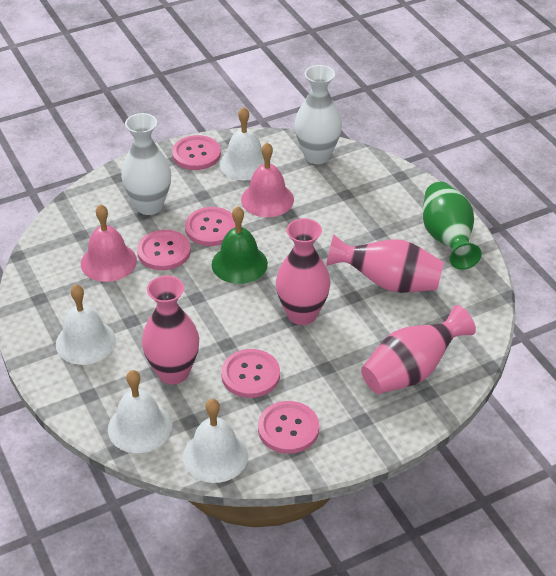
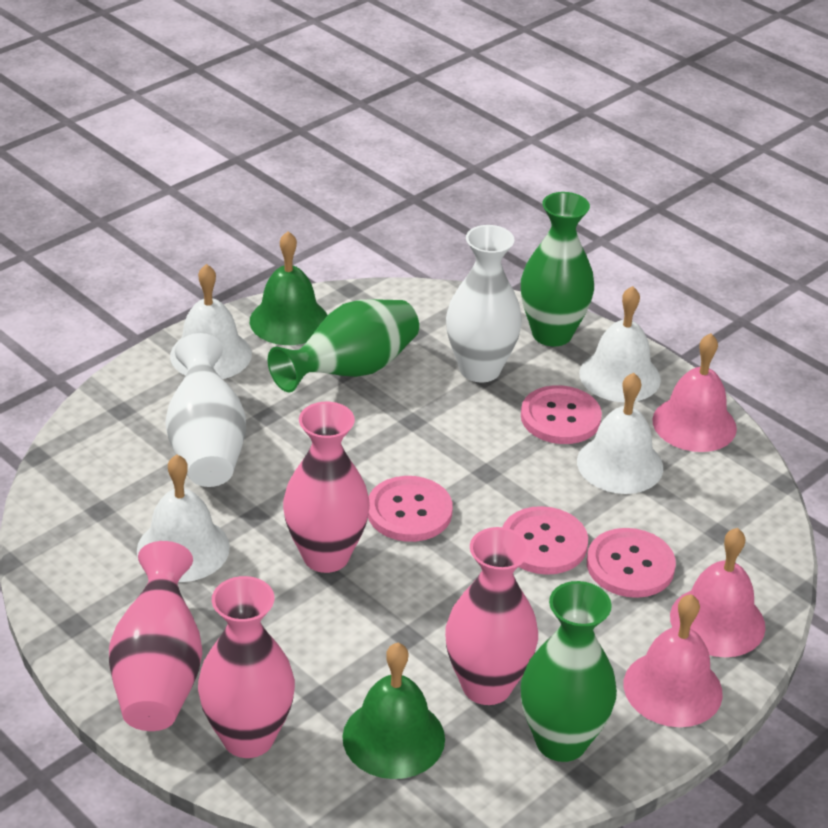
green bell: [212,206,268,284] = 1 -> [250,231,328,345] [342,643,445,779] = 2
green vase: [422,182,482,270] = 1 -> [268,299,419,393] [521,192,594,346] [521,581,617,762] = 3
pink bell: [81,204,137,282] [241,143,294,217] = 2 -> [624,594,723,727] [652,333,737,452] [670,528,765,657] = 3
pink button: [137,230,191,270] [172,135,221,170] [185,207,236,246] [221,349,280,398] [258,401,319,454] = 5 -> [368,476,453,542] [503,506,588,575] [521,385,602,444] [587,528,676,598] = 4

